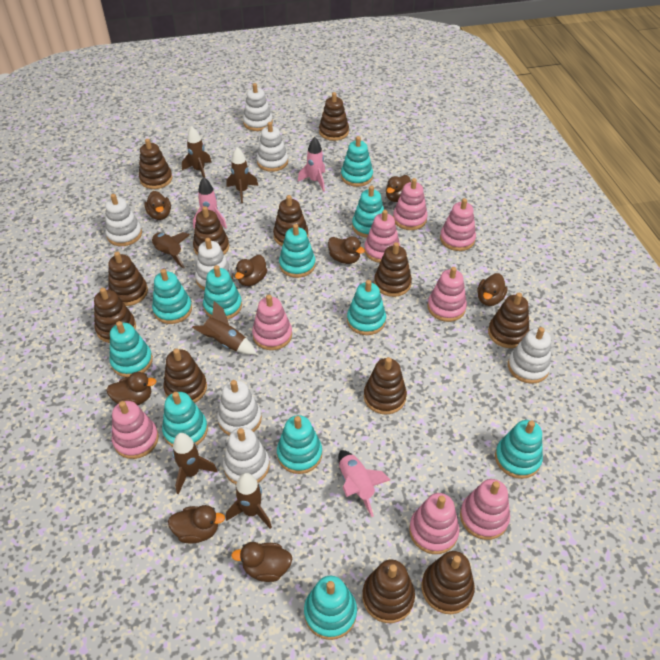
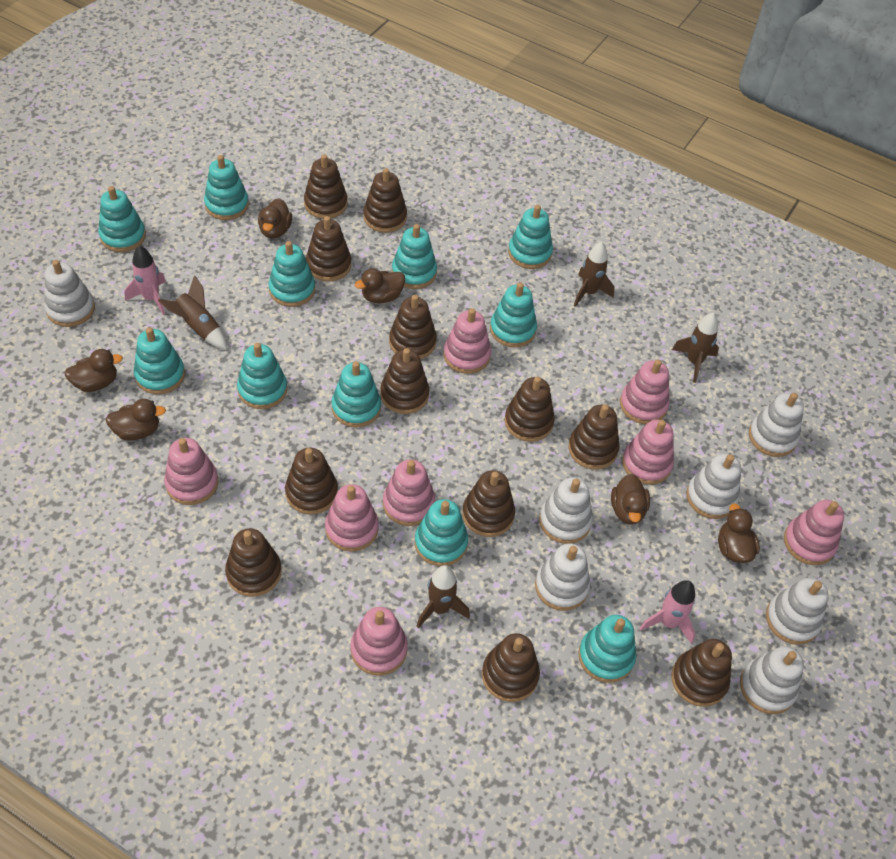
brown duck: [106,372,157,405] [144,191,171,220] [168,505,225,544] [231,542,292,582] [235,255,267,286] [328,236,365,264] [386,175,411,202] [477,273,508,306] = 8 -> [64,349,123,392] [105,399,166,441] [258,198,292,239] [355,268,405,303] [611,474,650,525] [718,503,760,563] = 6
brown rocket: [151,232,190,269] [172,433,218,494] [182,127,211,178] [192,301,256,355] [226,147,258,203] [226,473,272,529] = 6 -> [158,275,227,350] [417,565,470,628] [574,241,614,307] [672,313,719,383] = 4
pink rocket: [193,177,227,229] [298,137,325,192] [338,450,391,517] = 3 -> [124,245,166,315] [640,580,695,644] = 2

